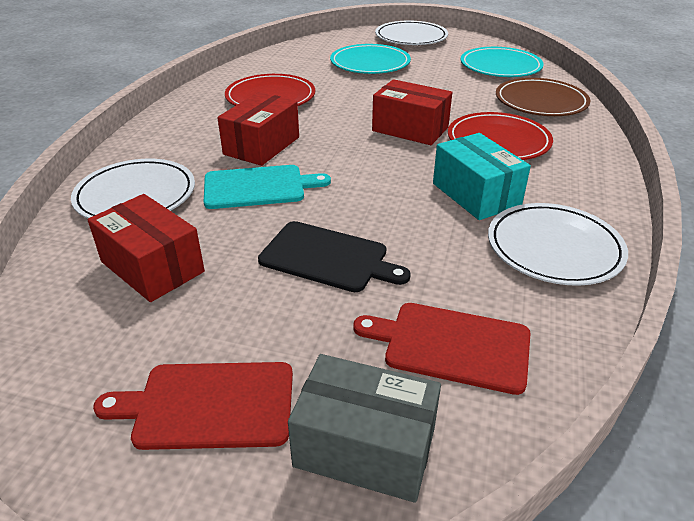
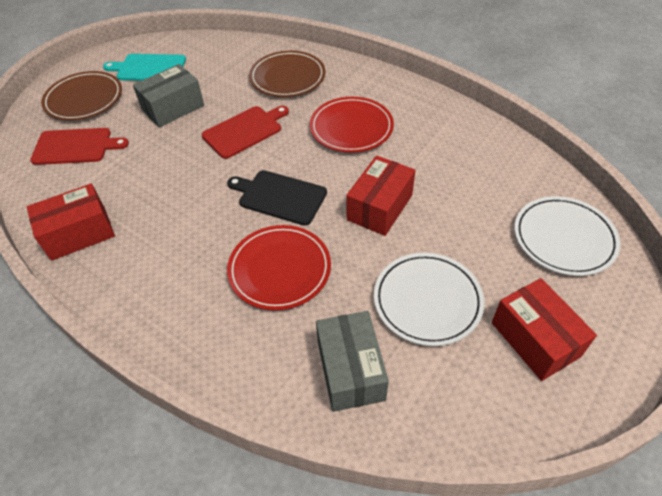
brown plate: [496,78,590,116] = 1 -> [41,71,122,121] [249,51,326,97] = 2
grey box: [288,354,441,503] = 1 -> [133,64,204,128] [316,311,389,412] = 2
turquoise box: [433,133,531,220] = 1 -> none = 0
turquoise plate: [330,44,411,74] [461,47,544,77] = 2 -> none = 0
white plate: [71,159,195,219] [375,21,448,45] [488,203,628,286] = 3 -> [374,253,485,346] [514,196,621,276] = 2

